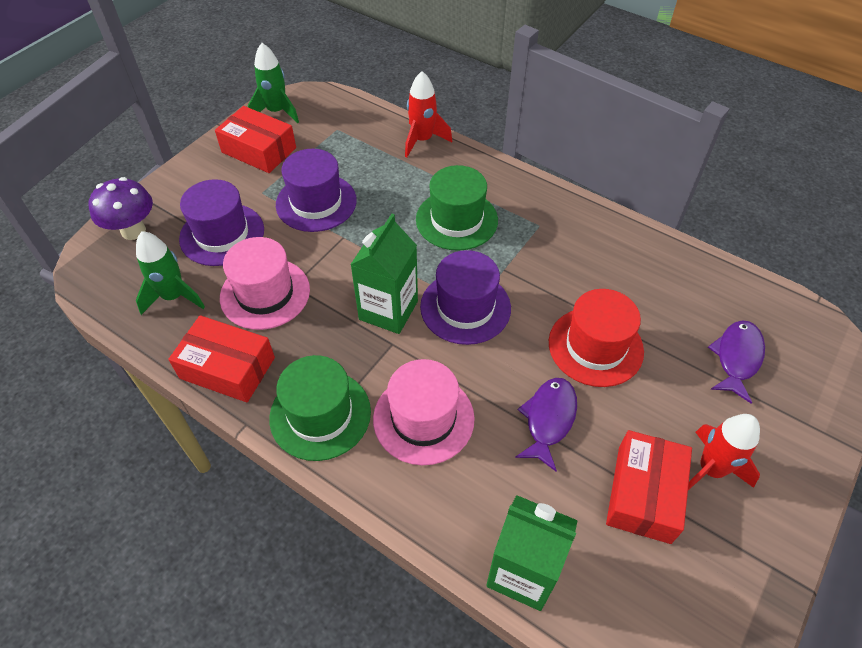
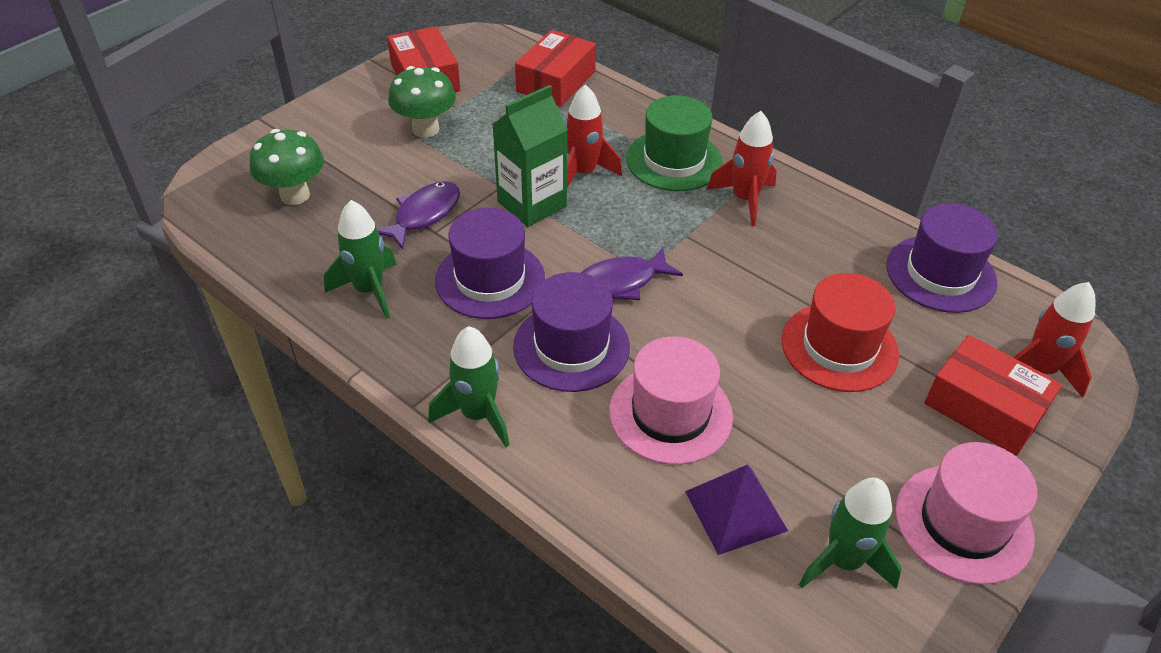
green carton: [350,214,418,334] [486,495,578,611] = 2 -> [492,85,568,227] = 1
green hat: [269,355,371,461] [416,165,498,251] = 2 -> [626,95,723,191] = 1
green mushroom: none = 0 -> [250,129,324,205] [388,66,456,138] = 2
green rocket: [136,231,205,315] [248,43,299,124] = 2 -> [324,200,397,319] [428,326,509,447] [799,478,902,589] = 3
purple mushroom: [89,177,153,240] = 1 -> none = 0
purple pyramid: none = 0 -> [685,465,788,555] = 1
red rocket: [405,71,452,157] [688,414,760,490] = 2 -> [565,84,622,188] [707,111,777,226] [1013,282,1096,398] = 3

